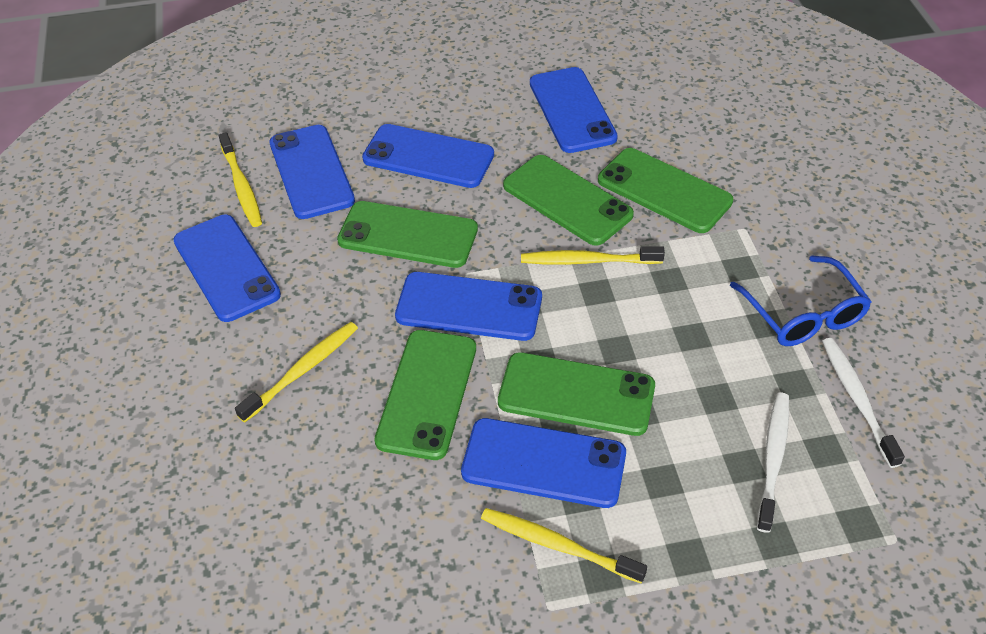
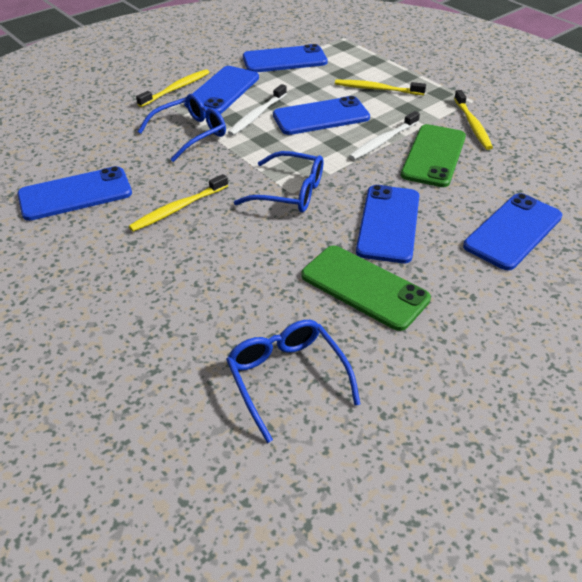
blue glasses: [730,255,871,346] = 1 -> [137,94,226,162] [226,320,360,443] [234,151,323,212] = 3
green phone: [337,201,478,268] [375,330,476,460] [498,352,655,436] [503,155,634,246] [598,148,733,233] = 5 -> [301,246,431,331] [401,124,466,187] = 2

